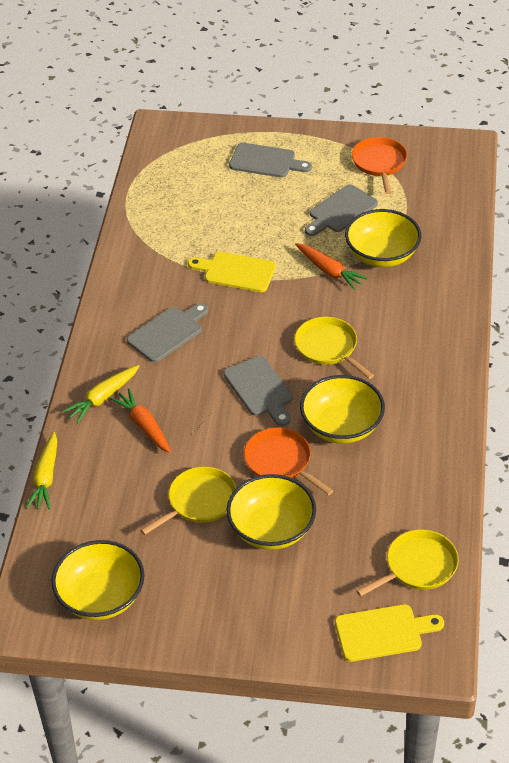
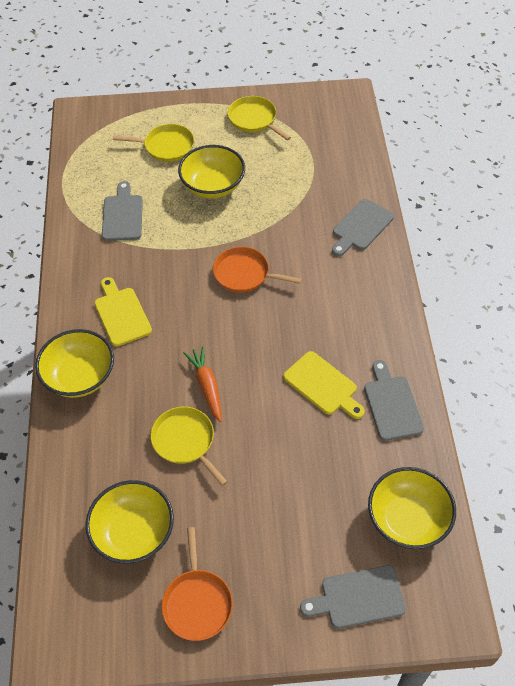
orange carrot: [110,388,171,453] [295,243,368,290] = 2 -> [184,346,222,422] = 1
yellow carrot: [26,432,57,509] [62,365,139,423] = 2 -> none = 0

